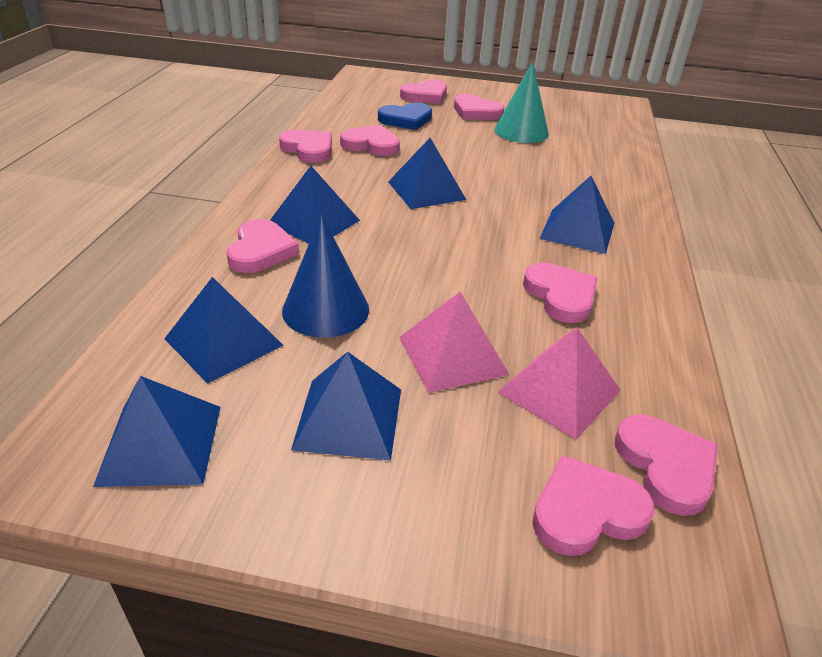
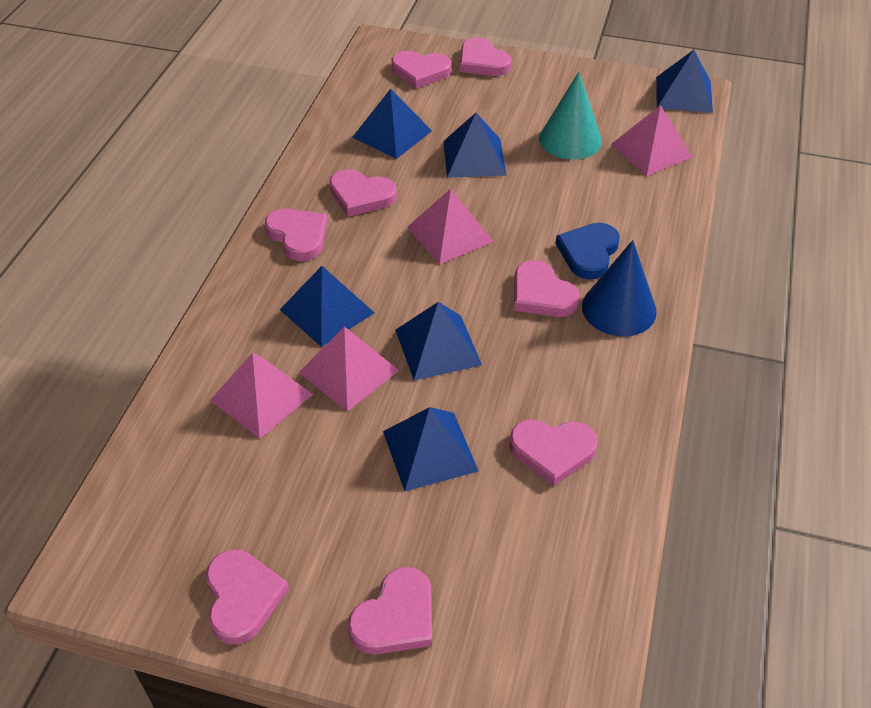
pink pyramid: [399,292,510,393] [498,327,621,439] = 2 -> [210,353,313,439] [298,326,399,411] [407,189,494,264] [611,105,692,176] = 4

